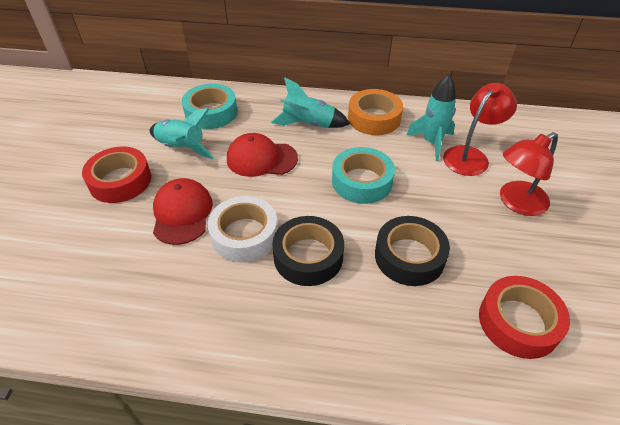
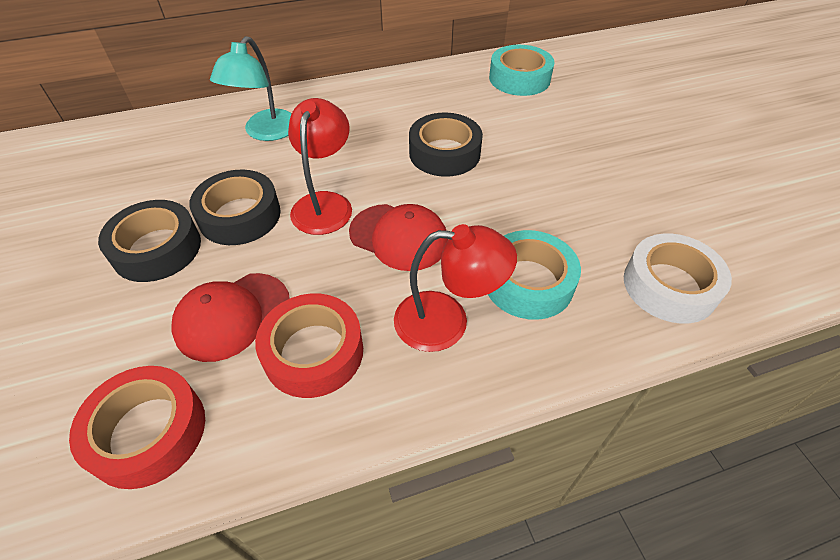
black tape: [272,216,344,286] [375,216,450,286] = 2 -> [98,200,201,282] [189,170,281,245] [409,113,483,177] = 3
orange tape: [348,89,403,135] = 1 -> none = 0
turquoise lamp: none = 0 -> [210,36,292,141] = 1
turquoise rocket: [150,108,214,159] [271,77,350,128] [407,74,456,161] = 3 -> none = 0

